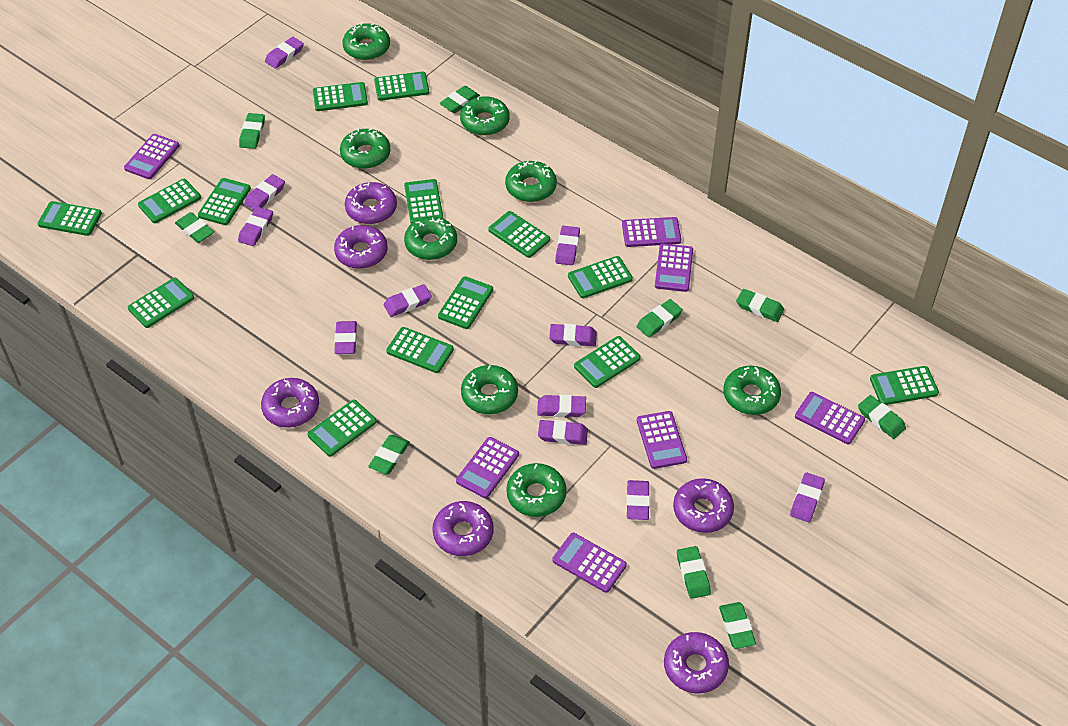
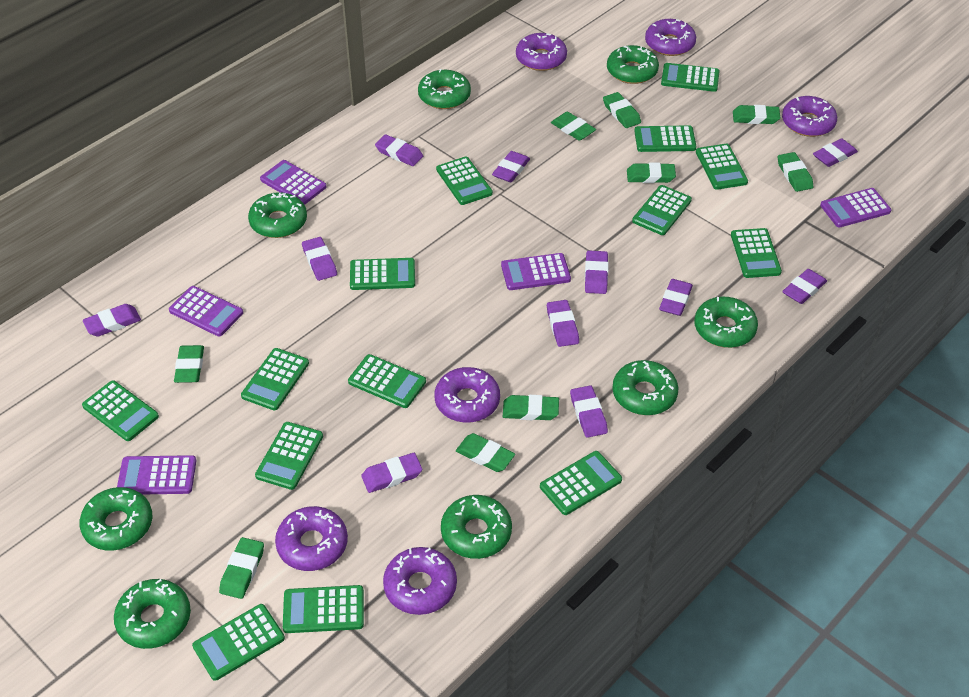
purple calculator: [124,134,180,179] [456,437,519,498] [552,533,627,593] [622,217,681,247] [637,411,687,469] [655,243,693,292] [795,392,865,444] = 7 -> [117,455,196,495] [169,286,243,336] [260,160,326,205] [501,253,571,290] [820,188,891,228] = 5

